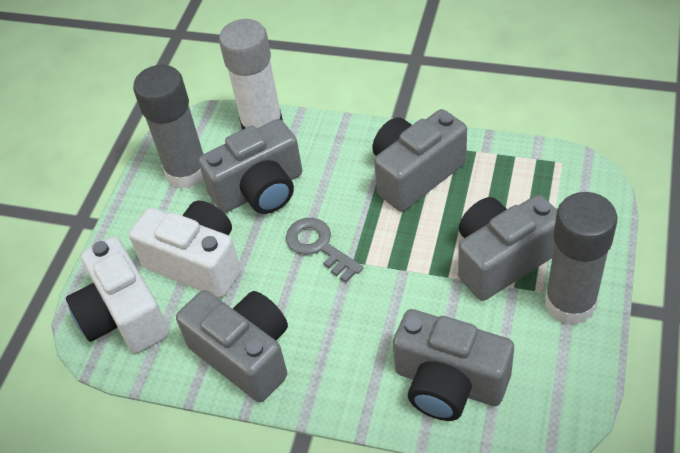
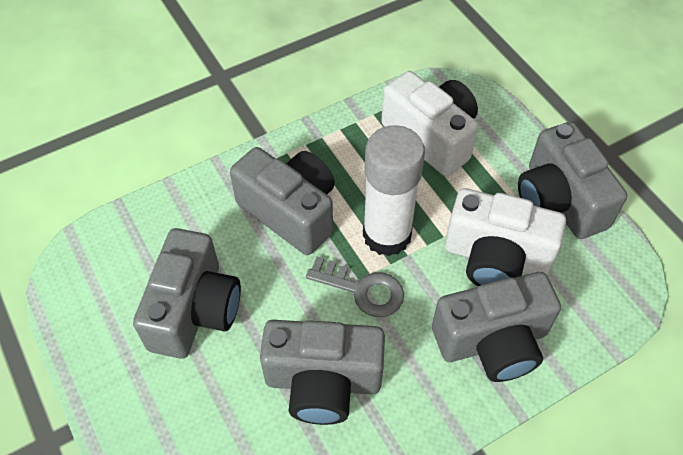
grey glue stick: [133,65,204,189] [545,192,617,325] = 2 -> none = 0

